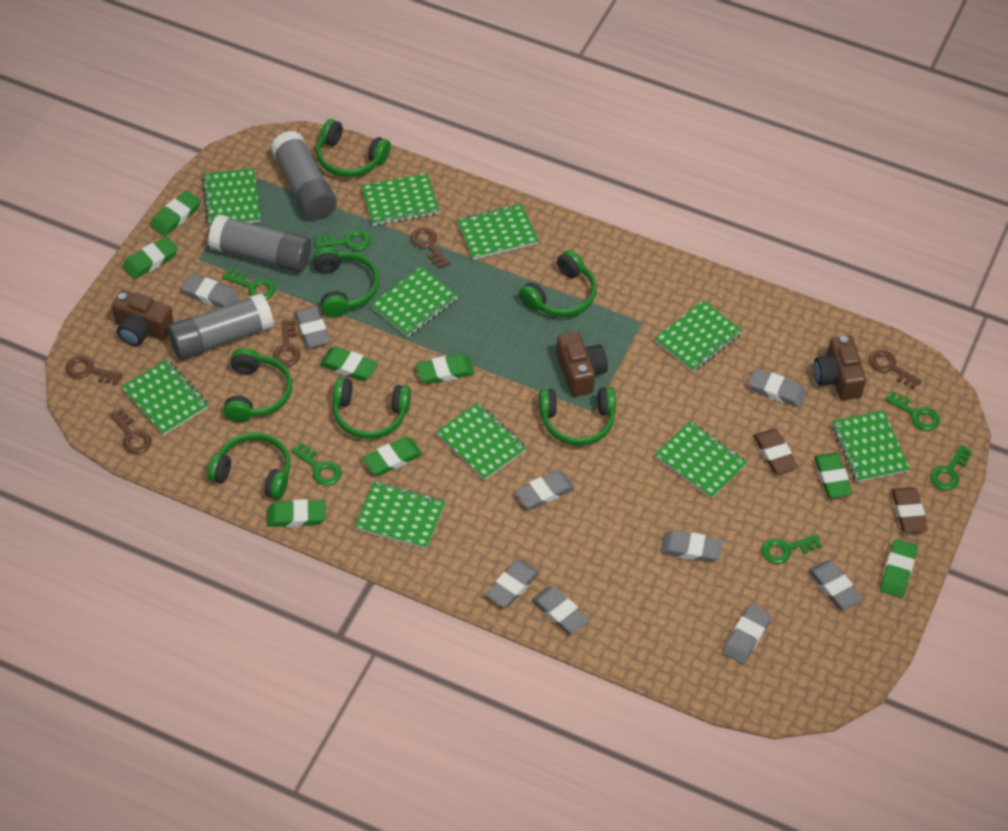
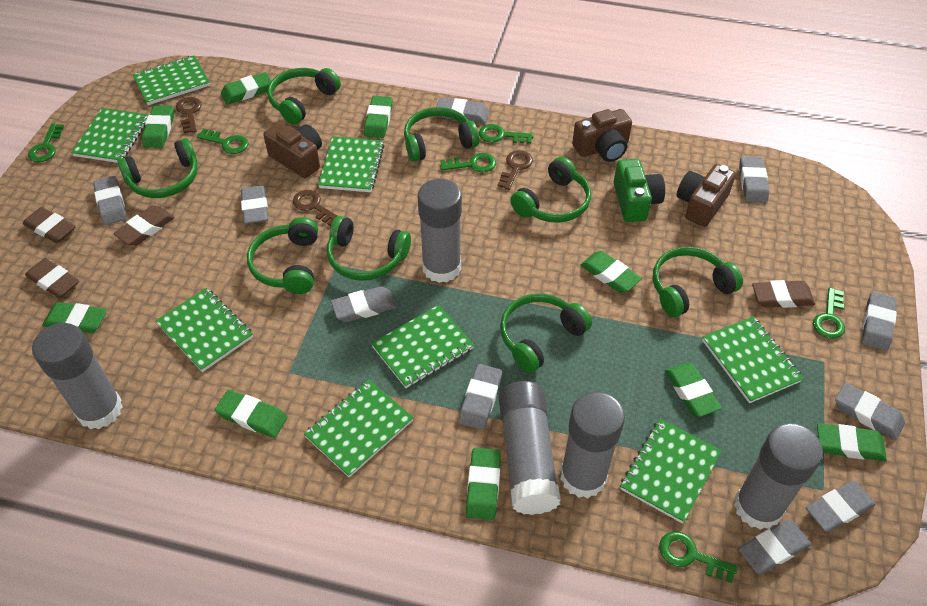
brown eraser: [753,429,798,474] [891,487,928,533] = 2 -> [23,207,76,243] [25,258,79,298] [113,205,175,246] [752,280,815,308] = 4
brown key: [66,356,123,385] [110,408,152,454] [273,320,301,367] [410,227,450,268] [869,350,922,389] = 5 -> [176,97,202,133] [293,190,337,226] [498,150,533,190] = 3
green camera: none = 0 -> [613,159,665,222] = 1
green eraser: [123,237,178,279] [151,190,201,236] [267,499,326,527] [320,346,378,381] [362,437,423,476] [416,354,474,384] [814,453,853,498] [880,539,918,598] = 8 -> [42,302,107,333] [142,105,174,148] [215,390,287,438] [221,72,272,105] [364,96,393,138] [466,448,501,520] [581,251,642,293] [665,363,722,417] [817,423,887,461] = 9
green headphones: [207,432,290,500] [223,348,292,422] [313,247,379,318] [316,119,391,177] [333,378,411,439] [519,250,597,317] [539,387,616,446] = 7 -> [117,138,198,198] [247,217,318,294] [267,68,341,125] [327,216,411,281] [404,107,479,162] [500,293,592,373] [510,157,591,223] [653,247,743,317] = 8
green notebook: [121,359,209,436] [202,168,260,228] [355,481,445,549] [361,173,439,226] [371,266,458,337] [436,402,527,480] [457,204,538,260] [655,300,742,372] [655,421,748,499] [832,410,910,483] = 10 -> [71,108,148,163] [133,55,210,105] [155,288,253,372] [304,379,414,477] [318,136,384,192] [371,305,474,388] [620,419,722,524] [702,316,804,403] = 8
grey eraser: [181,274,239,308] [295,306,330,348] [486,560,539,607] [515,470,575,509] [532,586,589,634] [660,530,723,562] [723,604,772,664] [749,368,807,408] [808,560,862,610] = 9 -> [93,176,127,225] [241,185,268,224] [331,286,397,322] [437,98,489,123] [459,364,502,430] [739,156,769,203] [739,520,811,574] [806,481,875,532] [835,382,905,440] [862,292,897,351] = 10
grey glue stick: [168,293,274,360] [208,215,311,272] [271,131,337,220] = 3 -> [32,323,123,429] [418,179,462,283] [499,381,561,515] [560,392,625,498] [734,423,823,530] = 5

